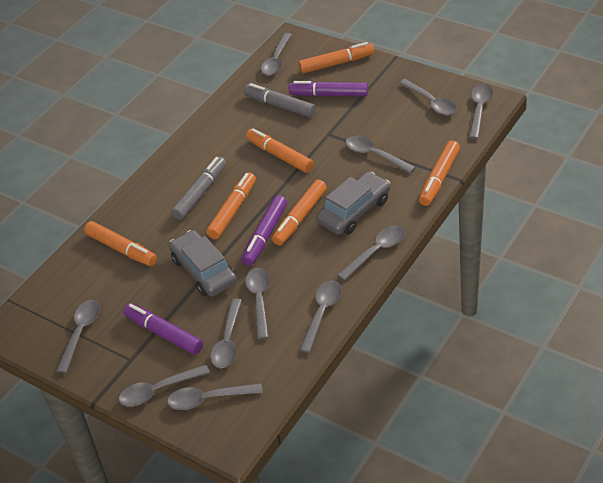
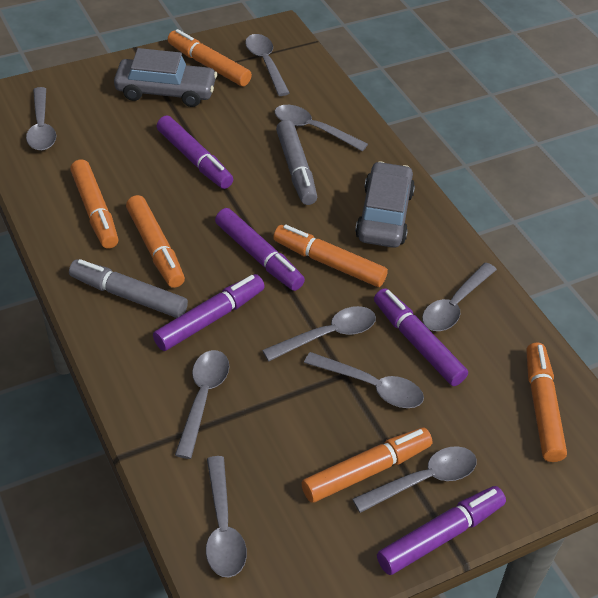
grey spoon: [56,300,100,373] [119,365,210,407] [167,383,263,410] [210,298,242,368] [245,268,270,339] [261,33,292,76] [299,281,342,353] [338,225,405,281] [346,136,415,173] [399,79,457,115] [469,84,493,139] = 11 -> [26,87,56,150] [175,350,229,459] [206,456,247,577] [245,34,290,96] [262,306,376,361] [275,105,368,152] [304,352,424,408] [352,446,477,513] [422,263,497,331] = 9
purple marker: [123,303,203,355] [241,195,287,266] [289,81,368,96] = 3 -> [153,274,265,351] [156,115,233,189] [215,208,305,291] [374,288,468,386] [377,486,506,575] = 5

